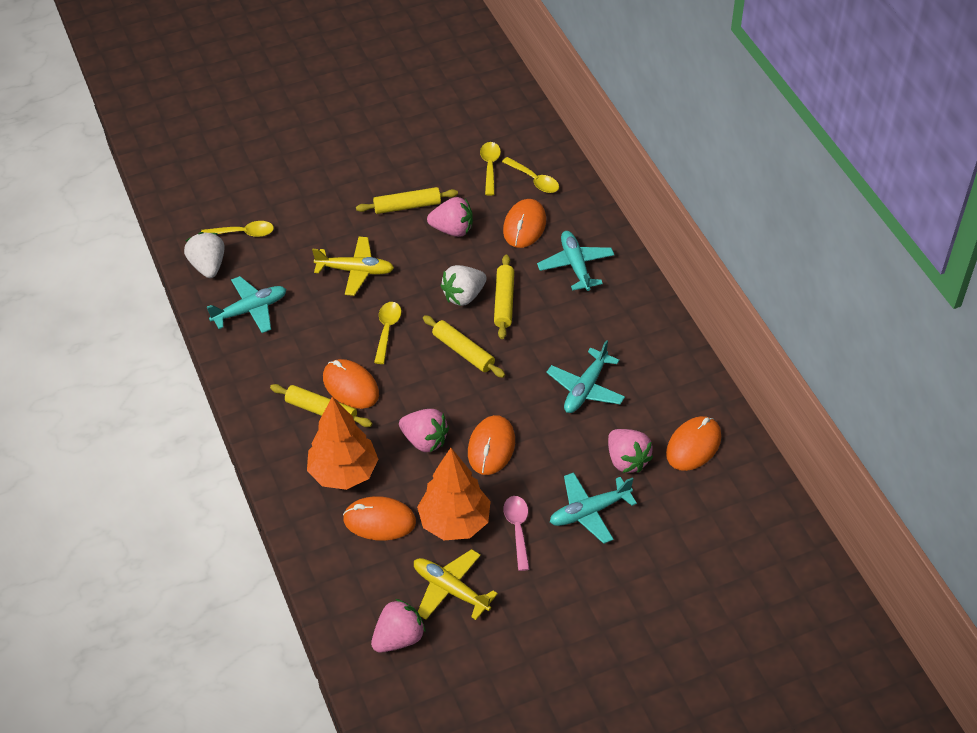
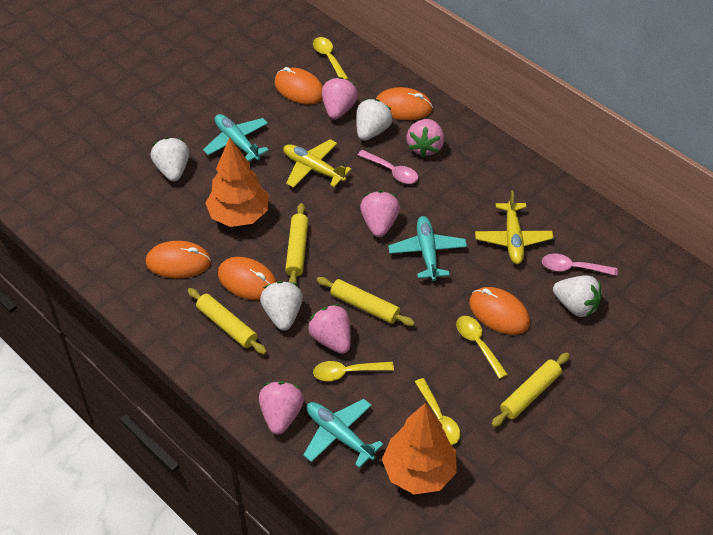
pink spoon: [503,496,529,571] = 1 -> [358,150,418,184] [542,254,618,276] = 2
pink strawberry: [371,599,426,653] [399,409,449,452] [427,197,473,237] [608,429,653,473] = 4 -> [259,381,304,435] [308,304,351,354] [322,77,358,120] [360,191,400,237] [406,119,444,157] = 5
turquoise plane: [207,276,286,333] [537,231,614,291] [546,340,625,413] [550,472,637,544] = 4 -> [203,114,269,162] [303,399,383,468] [388,216,467,281] = 3
white strawberry: [184,232,225,278] [441,265,487,306] = 2 -> [151,137,189,182] [260,281,303,331] [356,99,393,141] [553,276,602,317] = 4

